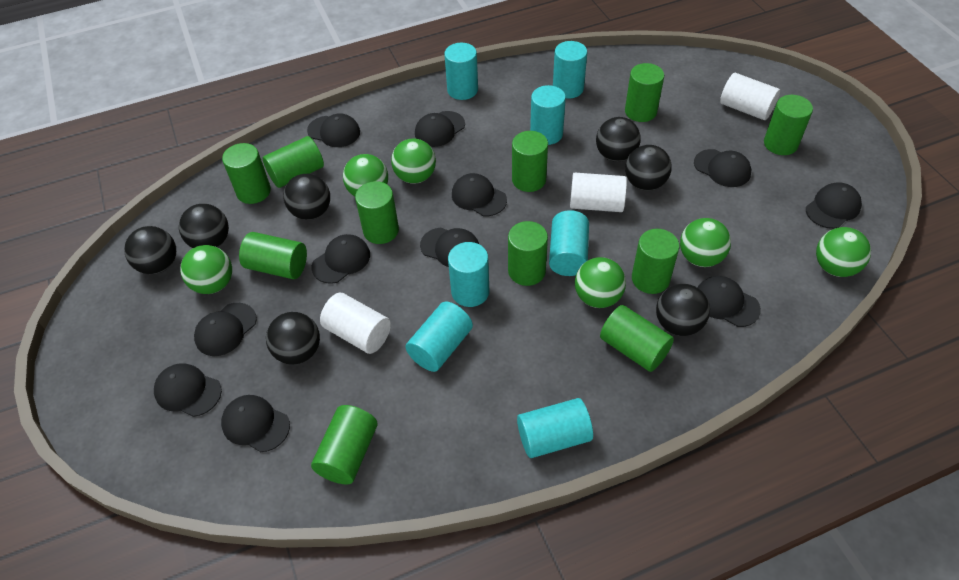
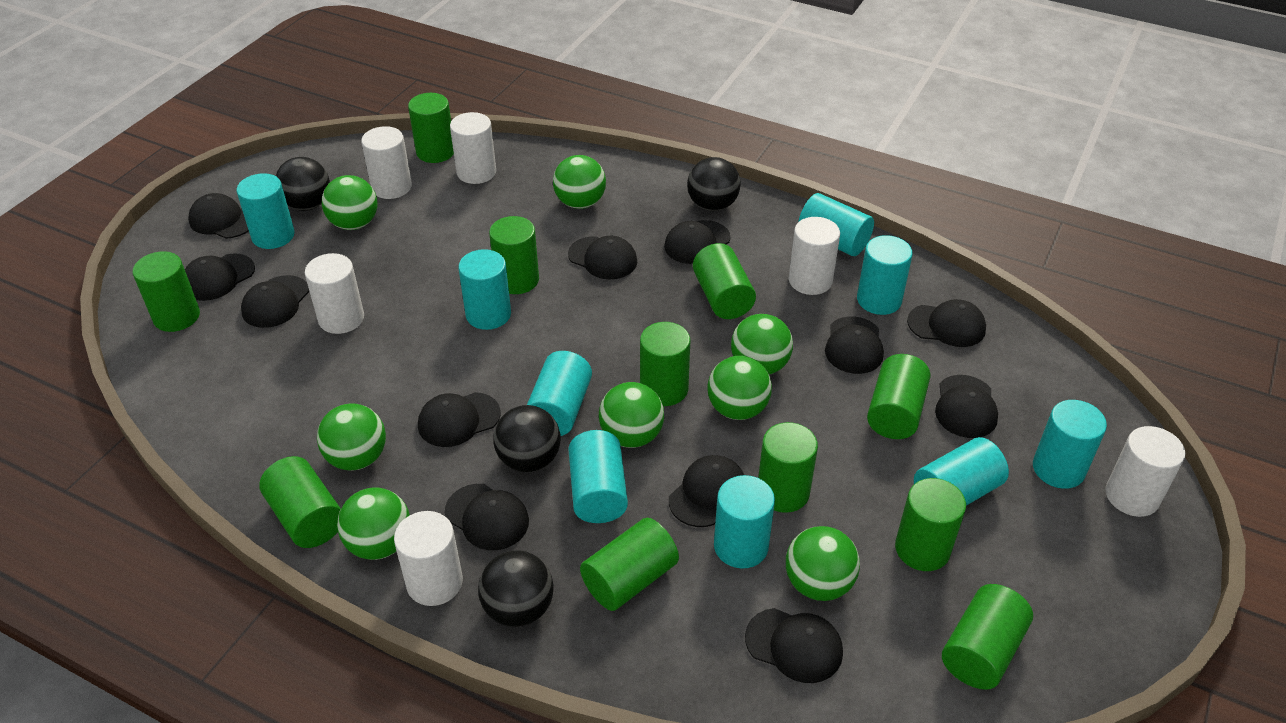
black ball: [124,226,176,274] [179,204,229,248] [266,312,320,365] [283,174,330,220] [596,117,641,162] [625,145,672,191] [656,284,710,336] = 7 -> [276,157,330,211] [478,550,554,627] [493,405,560,472] [687,157,741,211] = 4
black cap: [154,363,222,417] [194,303,257,356] [221,395,290,452] [307,113,360,147] [312,234,370,284] [415,111,465,147] [420,227,479,267] [452,173,507,216] [694,149,752,187] [697,276,761,327] [806,182,862,229] = 11 -> [185,253,255,301] [188,193,249,239] [241,275,309,328] [418,392,501,447] [445,484,529,550] [568,236,637,280] [664,220,731,264] [669,455,744,527] [745,608,843,683] [825,317,884,374] [907,299,986,347] [935,375,998,438] = 12
green ball: [180,245,232,294] [343,154,388,196] [391,139,436,184] [575,257,626,308] [680,218,731,267] [816,227,871,277] = 6 -> [317,403,386,471] [322,175,377,230] [337,488,410,560] [553,155,606,209] [599,382,664,448] [707,356,772,420] [731,314,793,375] [786,526,860,601] = 8
turquoise cylinder: [405,301,473,372] [444,43,478,100] [448,242,489,307] [517,398,593,458] [530,85,566,145] [549,210,589,276] [553,41,587,99] = 7 -> [237,173,295,249] [458,249,511,330] [527,351,592,436] [568,430,628,523] [714,475,775,569] [799,193,874,256] [857,235,913,315] [914,437,1009,506] [1033,400,1107,489] = 9
white cylinder: [320,293,391,354] [570,173,627,212] [720,73,780,120] = 3 -> [305,253,364,334] [361,126,412,199] [394,511,463,606] [450,112,496,184] [789,217,840,295] [1105,426,1185,517] = 6

